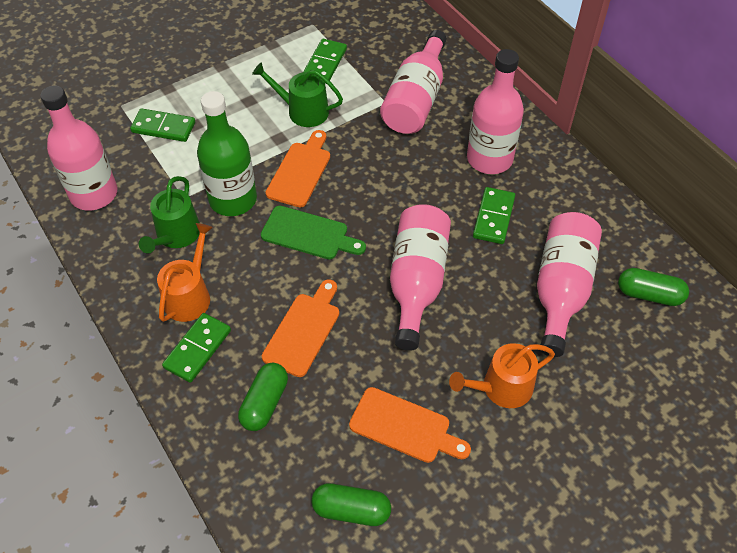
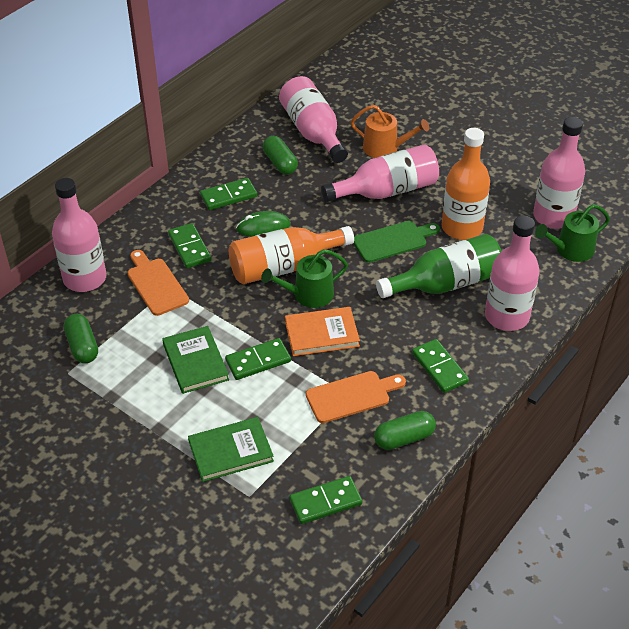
green book: none = 0 -> [162,326,229,394] [188,417,274,482] = 2
green domino: [130,108,195,142] [162,313,231,383] [303,39,347,84] [473,187,515,244] = 4 -> [168,223,212,268] [200,178,257,210] [225,338,291,380] [289,476,362,524] [412,339,469,393] = 5
green mouse: none = 0 -> [236,211,291,237] = 1
orange book: none = 0 -> [285,307,360,356] = 1
orange bottle: none = 0 -> [229,226,354,284] [442,128,490,240] = 2
orange cutting board: [262,279,339,377] [266,130,330,207] [349,387,471,463] = 3 -> [127,250,189,316] [306,371,406,423] = 2
orange watering can: [157,223,213,322] [449,343,555,408] = 2 -> [351,105,429,158] = 1

